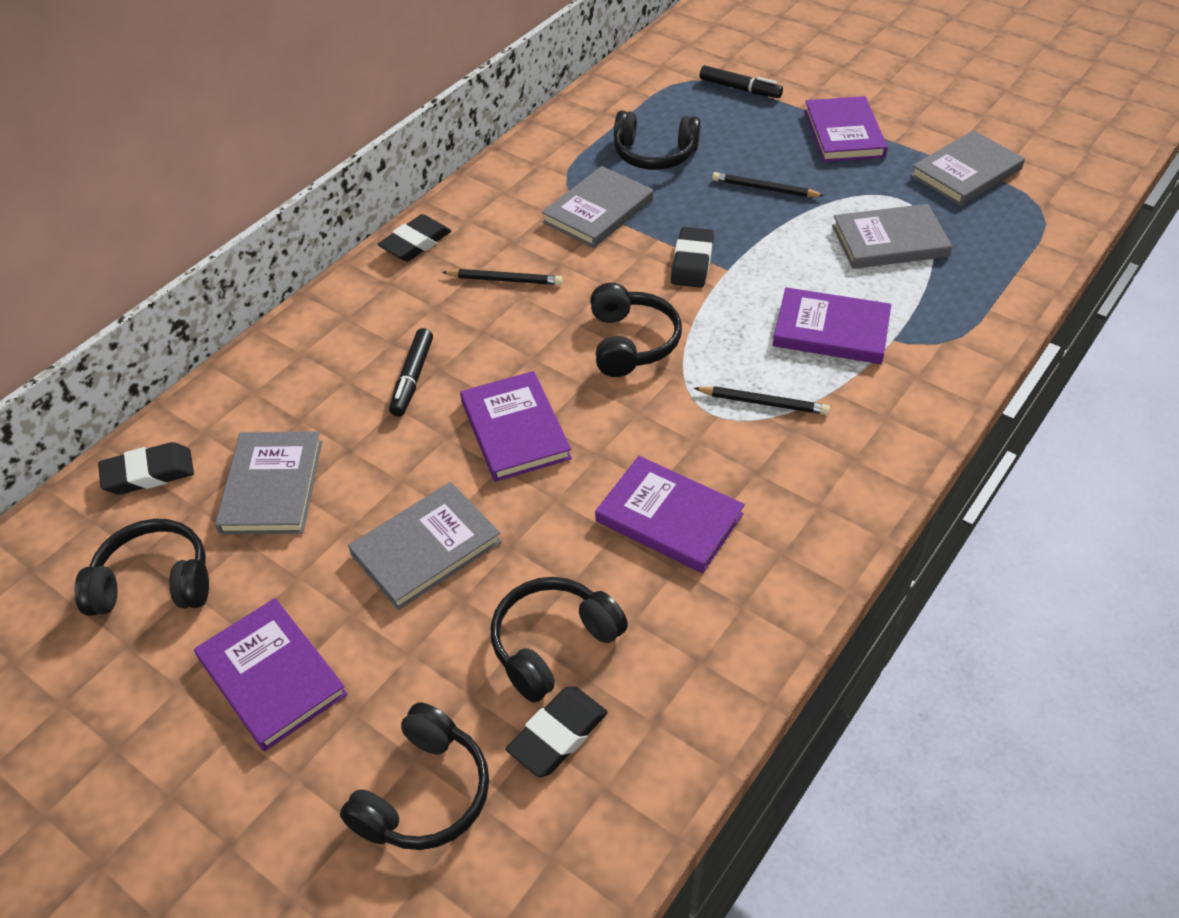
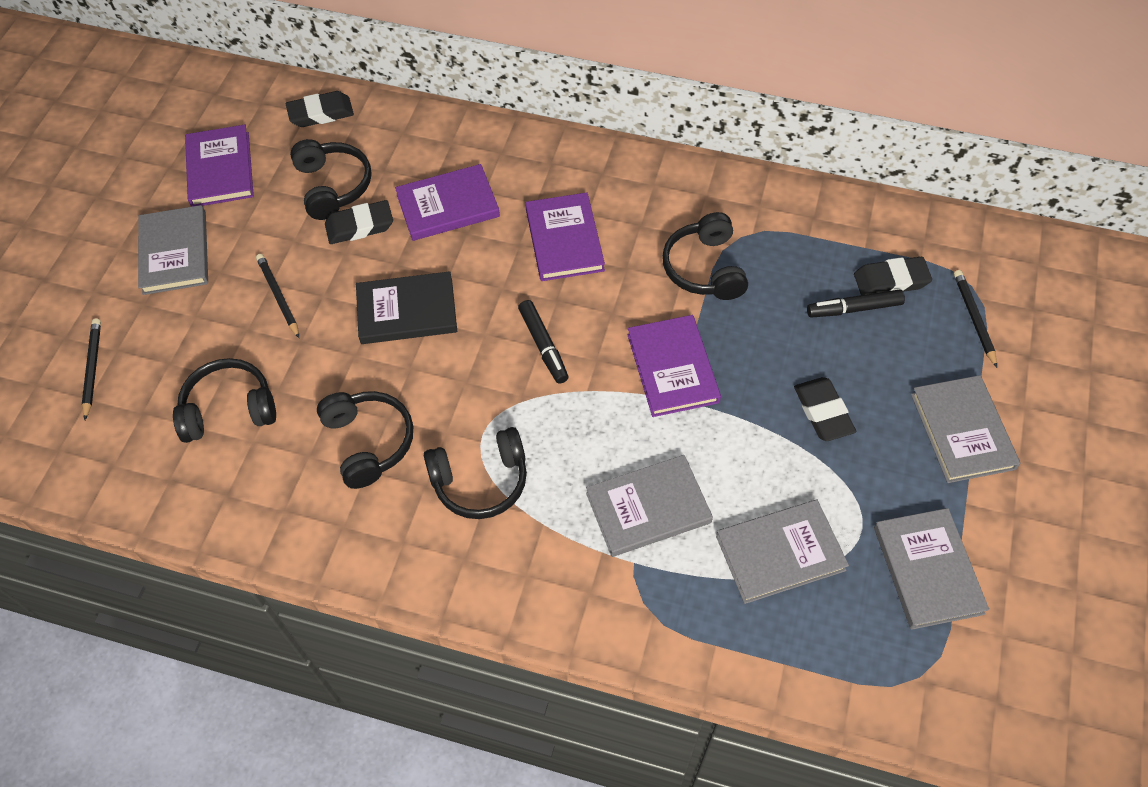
black book: none = 0 -> [356,271,457,344] = 1
purple book: [194,598,347,751] [460,371,572,482] [595,456,745,573] [773,287,891,364] [804,96,888,162] = 5 -> [185,125,254,207] [395,164,500,241] [525,192,605,281] [628,315,721,417] = 4

